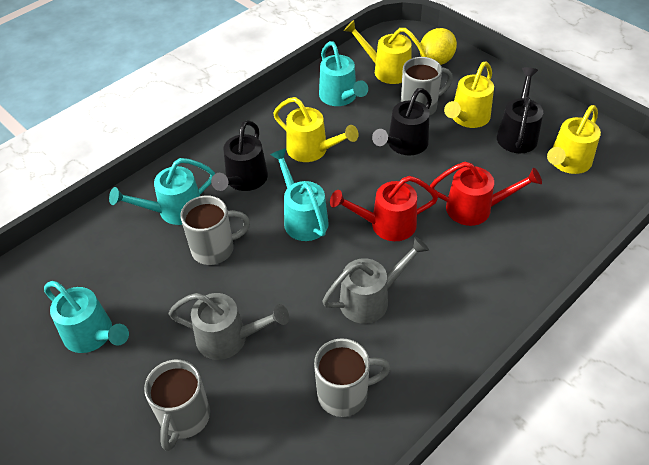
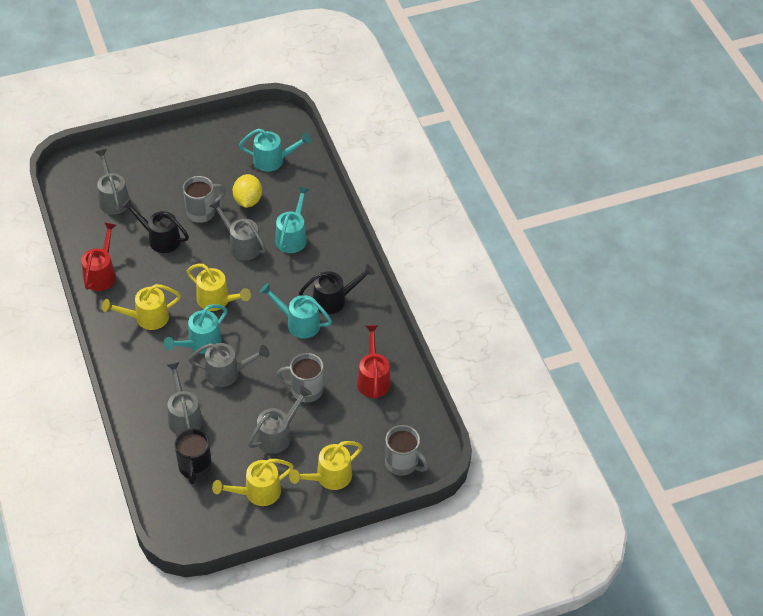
black mug: none = 0 -> [174,428,212,484] = 1
black watering can: [211,120,268,191] [372,88,432,155] [497,67,543,153] = 3 -> [121,198,189,253] [299,264,375,314] = 2
grey mug: [144,360,210,451] [180,195,250,265] [314,338,391,417] [401,57,453,116] = 4 -> [183,176,226,223] [276,353,324,403] [385,425,429,476] = 3
grey watering can: [168,293,289,360] [322,237,429,324] = 2 -> [95,149,129,214] [167,362,203,435] [188,343,269,387] [209,199,266,261] [248,386,312,454] = 5

